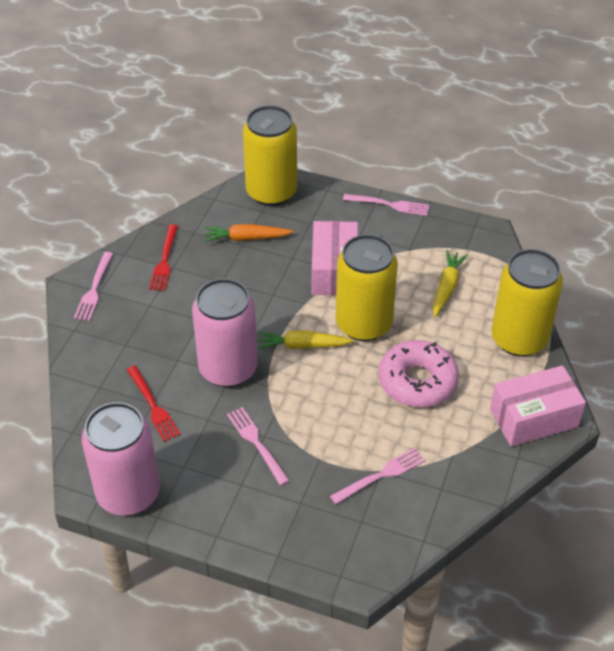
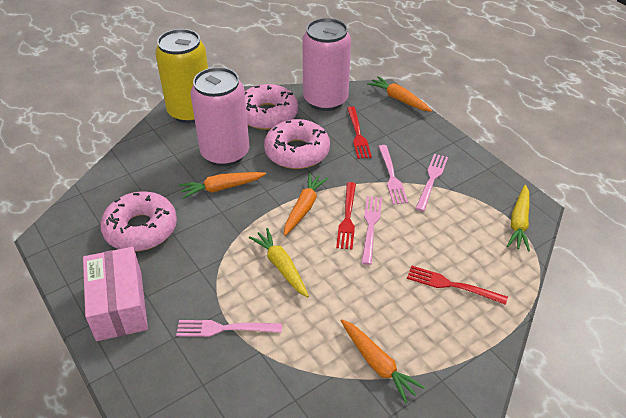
orange carrot: [204,224,294,242] = 1 -> [179,172,266,199] [284,173,328,236] [341,319,425,403] [367,76,432,112] = 4
pink box: [312,221,358,296] [490,365,586,447] = 2 -> [83,247,148,341] = 1
pink donut: [379,340,459,407] = 1 -> [100,192,177,251] [245,84,298,130] [264,119,330,169] = 3
red fork: [127,366,181,442] [149,224,178,291] = 2 -> [336,182,356,250] [347,106,372,159] [407,266,508,305] = 3
yellow can: [243,105,297,206] [336,234,398,341] [491,249,563,357] = 3 -> [155,29,208,123] = 1

